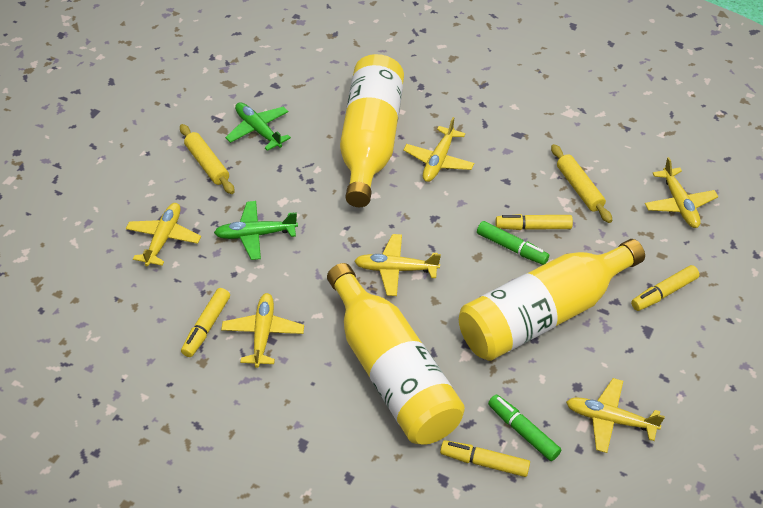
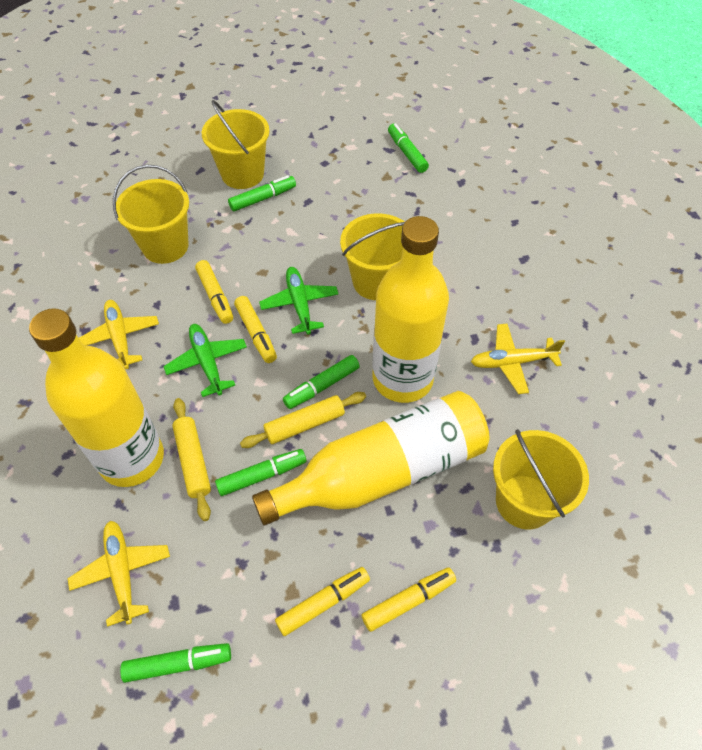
green marker: [477,221,549,265] [488,394,561,461] = 2 -> [120,643,231,683] [215,449,306,496] [228,175,296,212] [283,355,360,409] [388,123,429,173] = 5
yellow bucket: none = 0 -> [113,165,189,264] [202,100,270,189] [340,213,405,300] [493,429,589,530] = 4
yellow plane: [126,203,201,266] [221,293,304,368] [354,234,441,296] [403,117,474,182] [566,378,665,453] [645,157,718,228] = 6 -> [68,521,170,627] [79,300,159,369] [471,324,565,394] = 3

